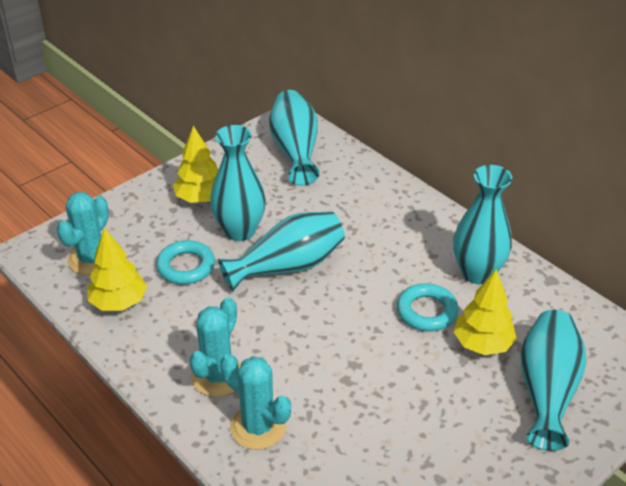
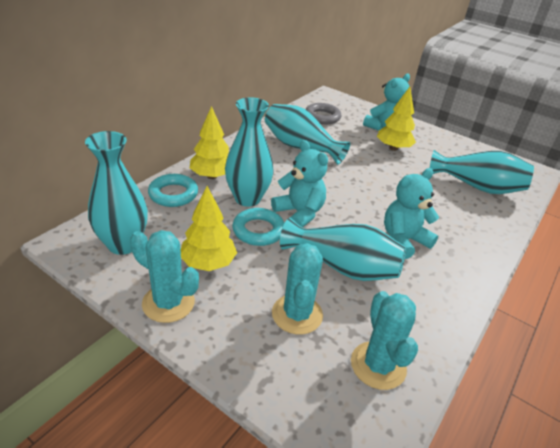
grey ring: none = 0 -> [306,103,341,124] = 1
turquoise teddy bear: none = 0 -> [271,140,328,227] [363,73,410,131] [384,168,439,259] = 3

